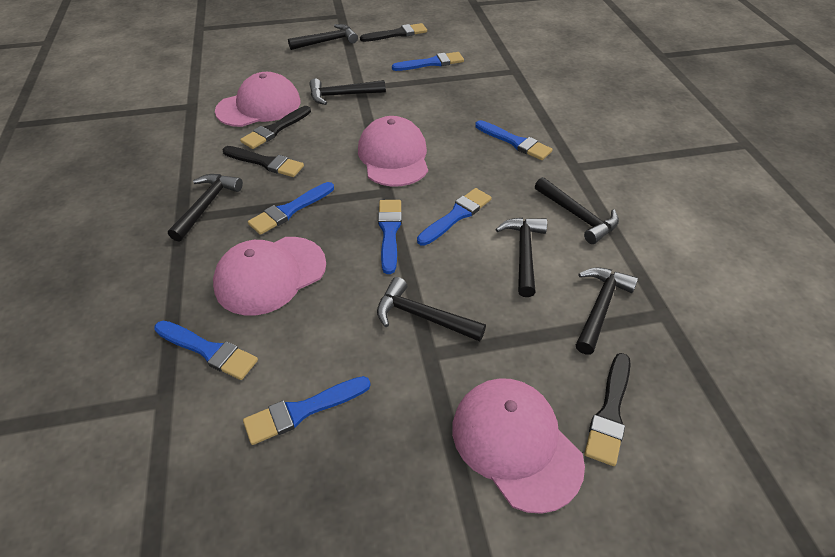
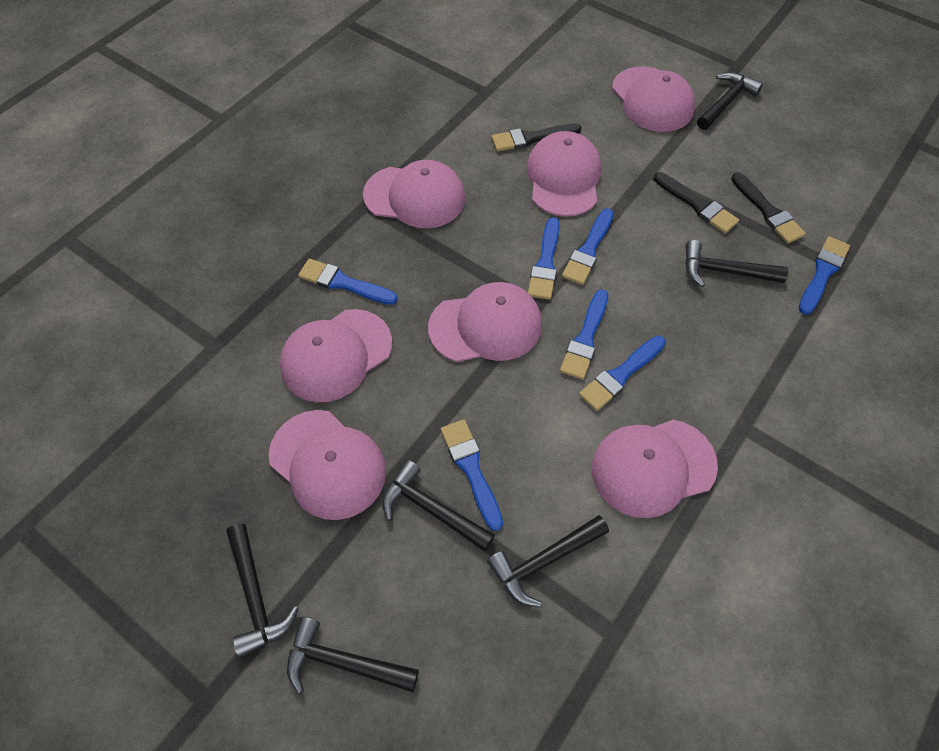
black brush: [223,146,304,177] [240,106,311,149] [360,23,427,42] [584,353,631,466] = 4 -> [492,124,582,151] [654,172,739,233] [731,172,806,244] = 3
black hammer: [168,174,243,242] [288,24,358,50] [309,79,386,105] [377,277,486,342] [495,217,547,297] [535,177,619,244] [576,267,638,355] = 7 -> [226,523,299,657] [287,617,419,694] [382,460,495,551] [487,515,609,607] [685,240,788,287] [697,72,763,130] = 6
pink cap: [213,237,326,315] [215,72,300,127] [358,116,428,187] [452,378,585,514] = 4 -> [269,410,386,520] [280,309,392,402] [363,160,465,228] [428,282,542,362] [527,131,602,217] [592,420,718,518] [612,67,695,132] = 7

